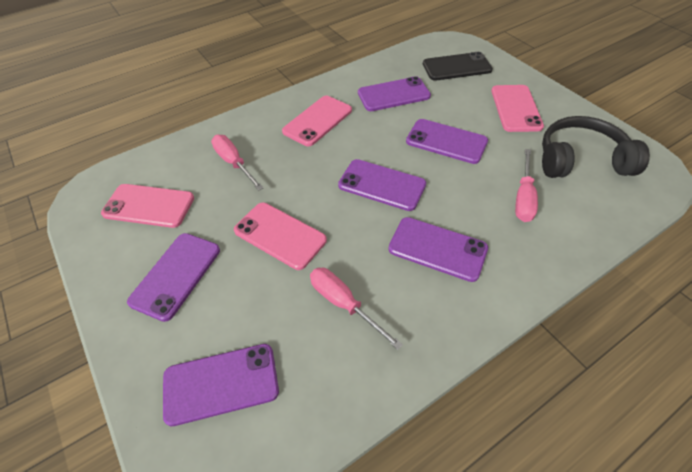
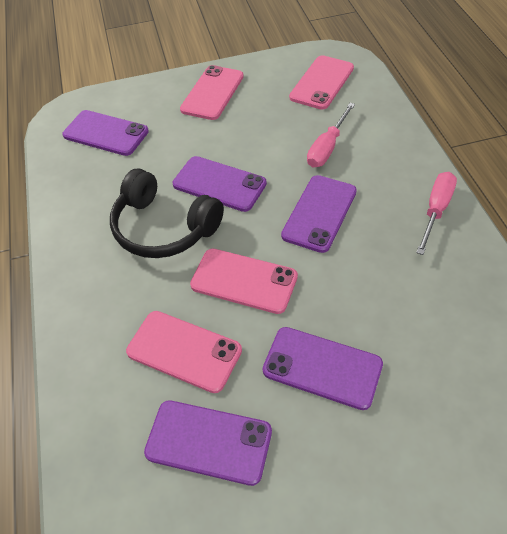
black phone: [423,52,493,81] = 1 -> none = 0
pink screwdriver: [211,135,264,191] [310,268,403,350] [515,149,538,222] = 3 -> [307,103,355,168] [416,172,457,255] = 2
purple phone: [127,233,220,322] [163,344,279,426] [338,159,426,211] [358,76,431,111] [388,217,488,282] [406,119,488,164] = 6 -> [62,110,149,156] [144,400,272,486] [173,156,267,212] [263,327,383,410] [281,175,357,253] = 5

